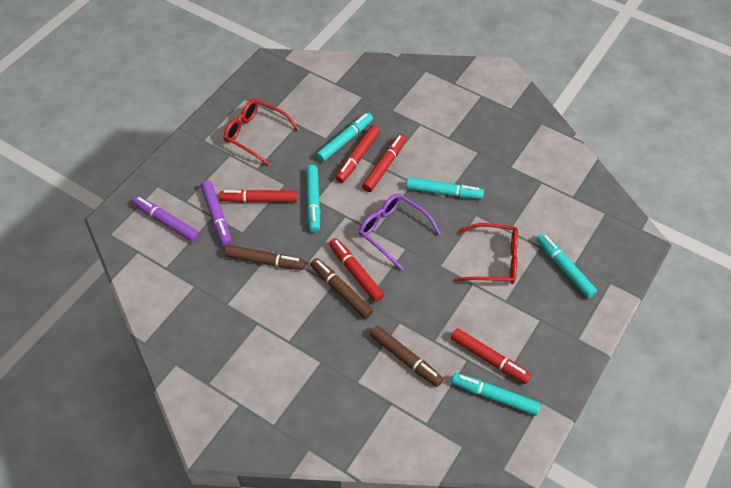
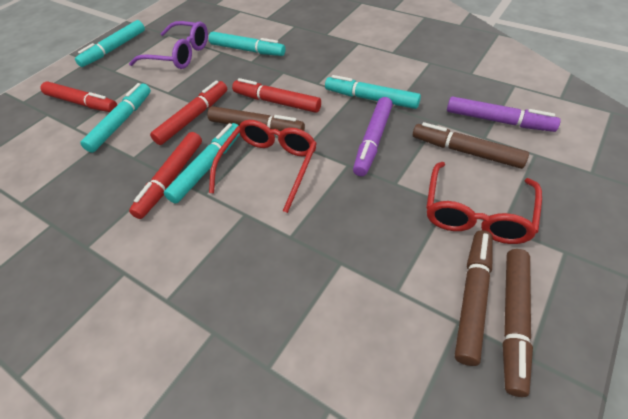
brown marker: [225,245,306,270] [310,258,373,319] [370,326,443,387] = 3 -> [207,106,305,131] [413,122,529,169] [455,230,493,366] [503,249,533,397] = 4
red marker: [219,190,298,203] [329,238,384,302] [336,125,380,183] [362,134,406,192] [451,328,531,384] = 5 -> [41,82,117,112] [129,132,202,219] [150,80,227,145] [232,78,321,113] = 4

